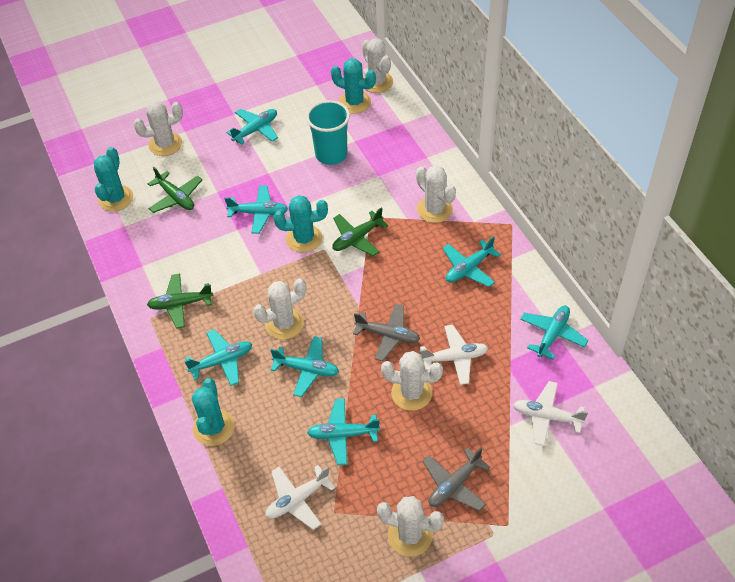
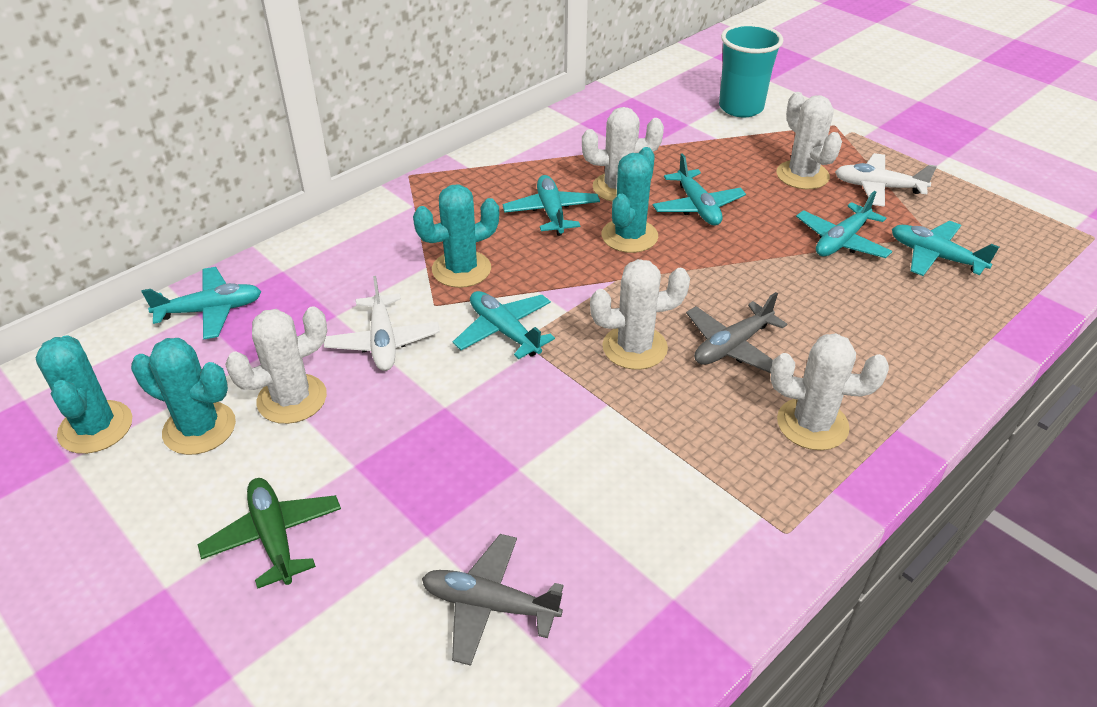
green plane: [147,273,213,329] [148,167,202,213] [332,207,388,256] = 3 -> [198,478,341,589] = 1
turquoise plane: [184,329,252,386] [224,185,288,234] [227,109,278,145] [270,336,339,397] [307,398,380,465] [443,236,501,287] [520,306,588,360] = 7 -> [142,267,262,340] [453,291,555,359] [503,175,600,236] [653,153,746,226] [796,191,892,258] [892,221,999,276] = 6
white cactus: [133,101,183,156] [253,278,306,340] [362,38,393,93] [377,496,444,557] [381,351,443,411] [416,165,456,223] = 6 -> [225,306,327,424] [582,107,664,202] [590,259,690,370] [771,333,889,450] [776,92,842,189] = 5
white plane: [265,465,335,530] [420,325,488,385] [513,381,588,446] = 3 -> [324,276,440,371] [835,153,937,207] = 2

